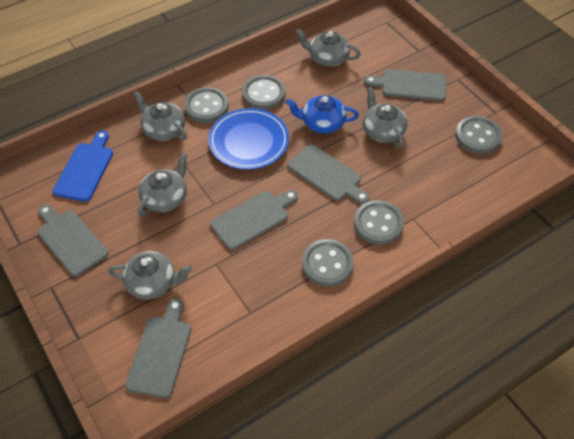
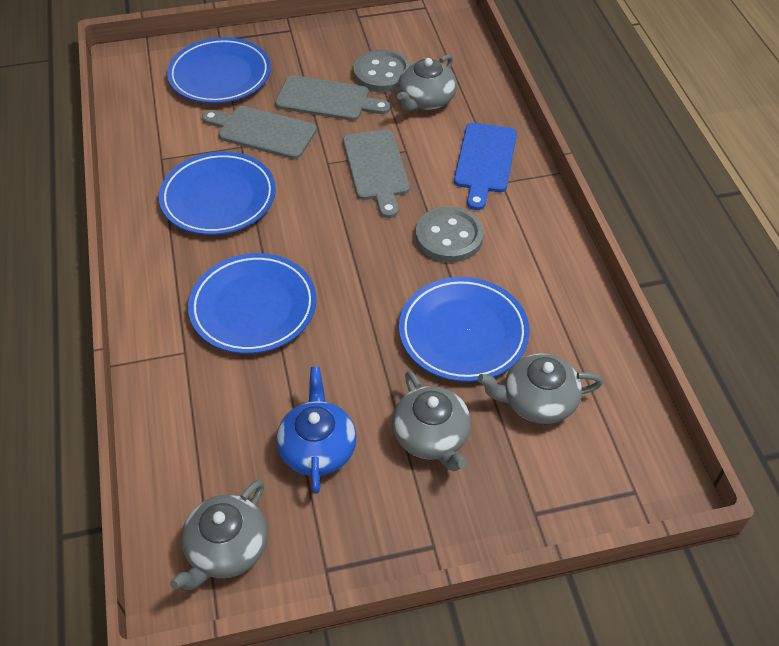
blue plate: [208,108,289,170] = 1 -> [159,152,276,235] [167,37,271,103] [188,253,316,354] [399,277,530,382] = 4
grey button: [184,87,229,123] [242,75,285,110] [302,239,354,287] [354,200,404,245] [455,116,502,154] = 5 -> [353,49,411,92] [416,207,484,262] = 2
grey cutting board: [37,204,109,277] [125,299,191,398] [211,190,298,250] [288,145,369,204] [364,69,446,101] = 5 -> [202,106,317,159] [275,75,390,121] [343,129,410,218] = 3
grey teapot: [108,251,192,300] [133,91,187,141] [138,153,188,216] [296,29,361,67] [363,87,408,148] = 5 -> [170,480,268,590] [392,371,471,471] [397,54,457,112] [478,354,603,424] = 4

